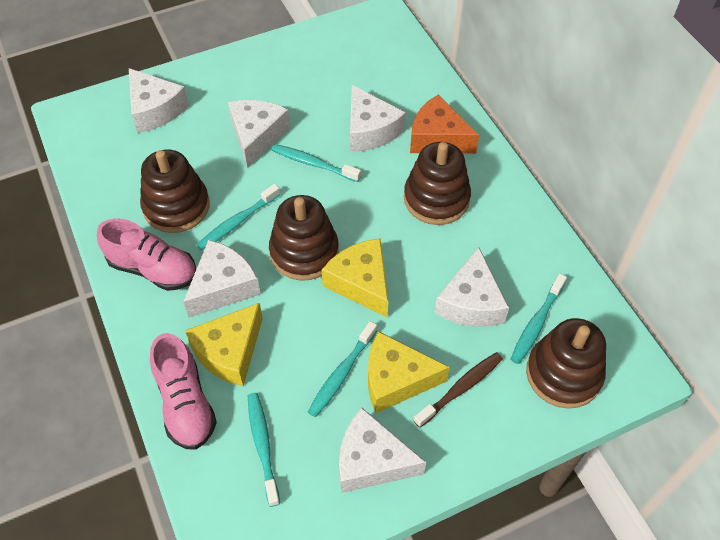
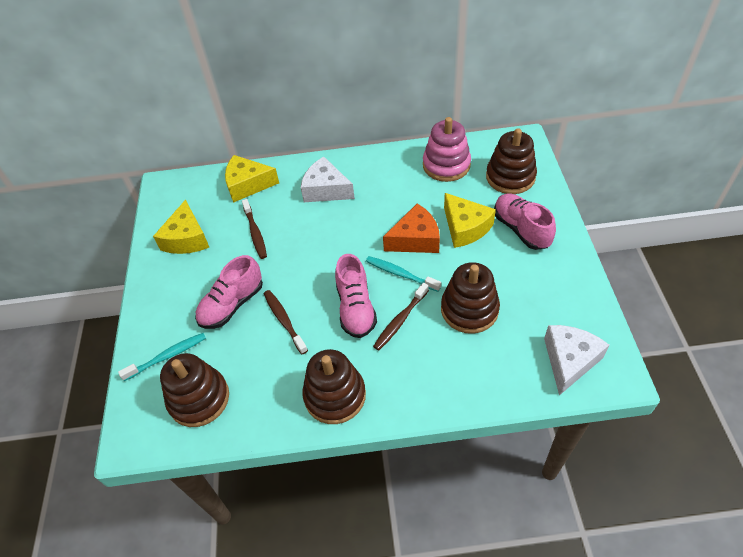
brown toothbrush: [413,352,503,428] = 1 -> [242,199,267,259] [264,290,308,354] [373,283,429,350] = 3
pink shoe: [97,218,196,291] [150,333,217,450] = 2 -> [195,255,263,329] [335,254,377,338] [494,193,556,250] = 3
pink stacking toy: none = 0 -> [423,117,471,182] = 1
turquoise toothbrush: [196,184,280,250] [248,393,280,507] [272,144,361,182] [308,321,377,417] [511,274,567,364] = 5 -> [118,333,206,381] [366,256,441,292] = 2
white cheese: [129,68,189,133] [183,240,261,318] [228,100,290,168] [339,408,426,493] [350,85,406,152] [434,247,509,327] = 6 -> [301,157,355,202] [544,325,609,395] = 2

